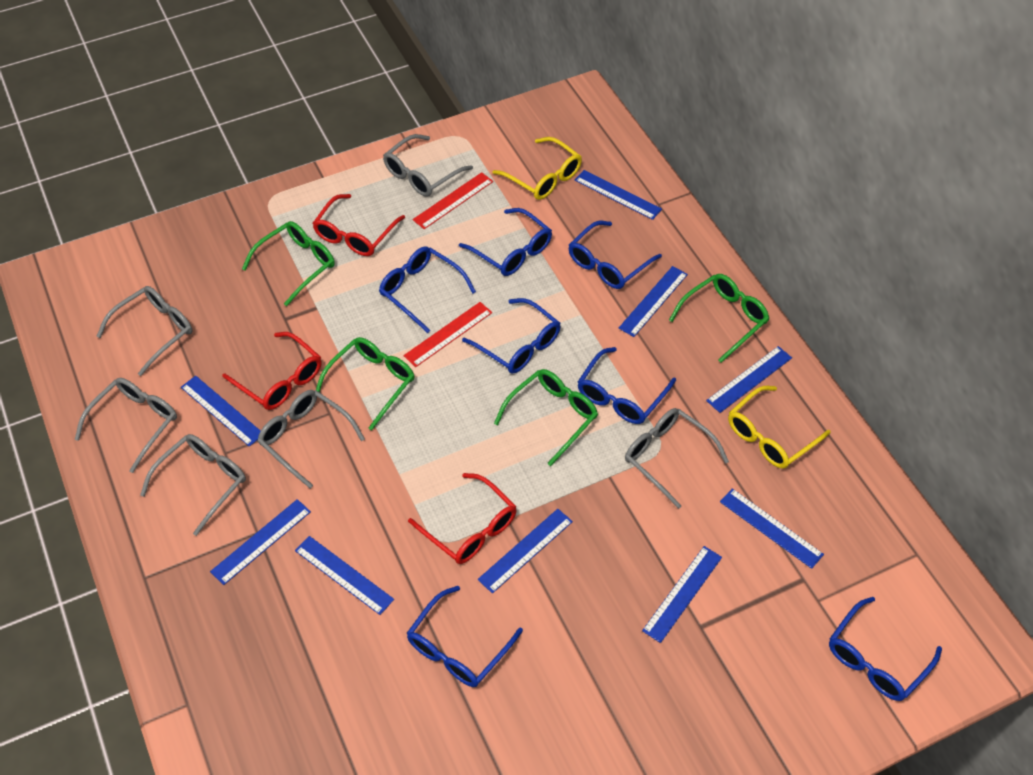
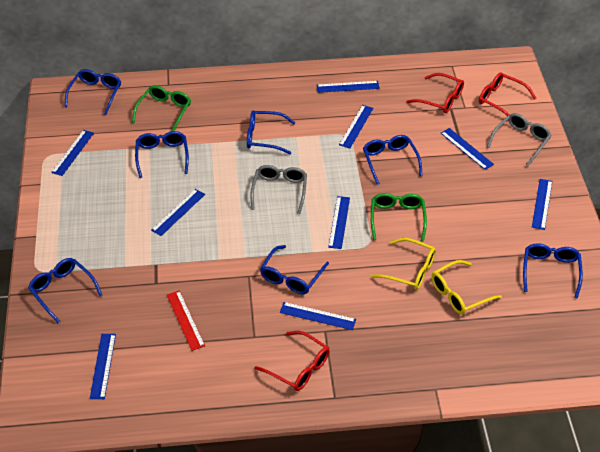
green glasses: [242,221,335,306] [316,337,415,430] [494,369,598,466] [669,274,769,363] = 4 -> [132,85,191,131] [371,193,427,241] = 2
grey glasses: [75,378,177,473] [97,286,192,376] [140,434,246,536] [258,390,365,488] [383,134,473,197] [625,408,729,509] = 6 -> [250,165,307,214] [487,113,552,166] = 2
red ruler: [404,302,492,367] [413,172,493,229] = 2 -> [167,290,205,351] = 1

